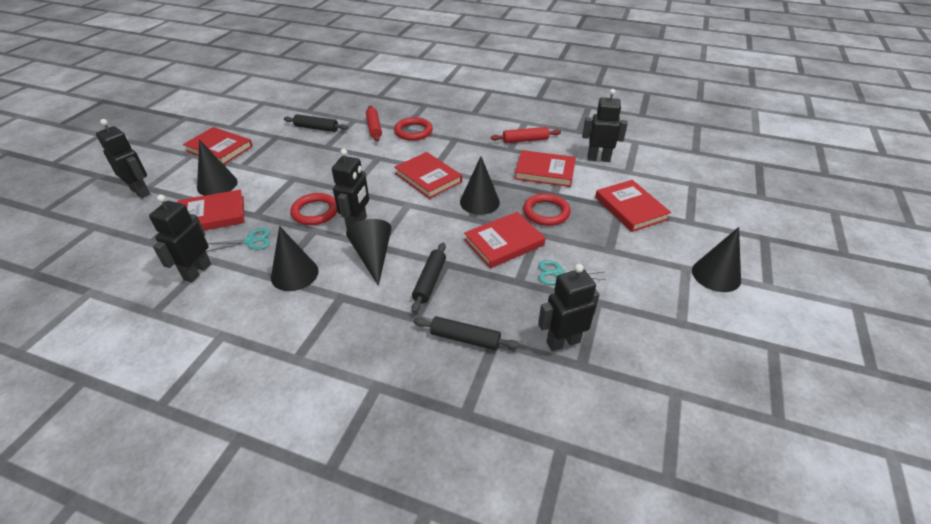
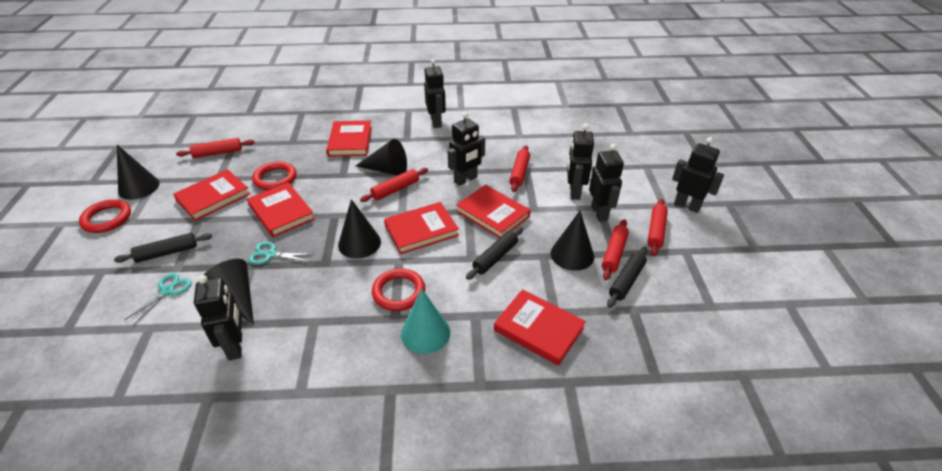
black robot: [96,119,150,198] [149,195,211,282] [332,149,369,229] [538,264,600,351] [582,89,628,162] = 5 -> [194,275,242,361] [424,59,446,128] [448,112,485,186] [567,124,594,200] [589,144,624,222] [672,137,724,213] = 6
red rolling pin: [366,106,382,142] [491,127,561,143] = 2 -> [176,138,255,158] [360,168,428,202] [509,145,530,192] [602,219,629,280] [647,199,668,256] = 5
turquoise cone: none = 0 -> [401,289,450,354] = 1

